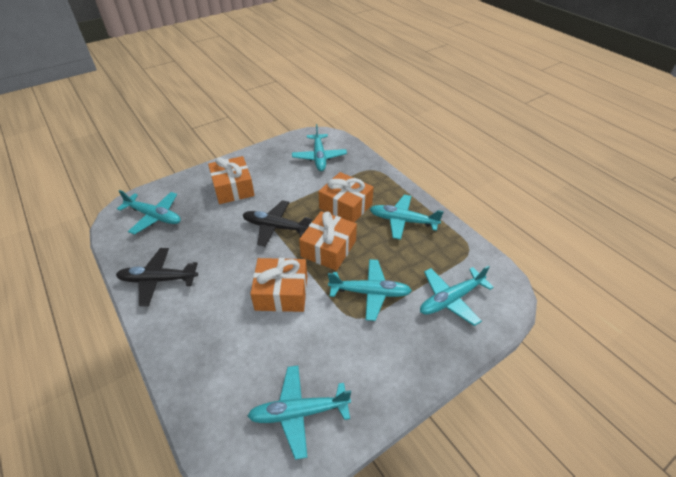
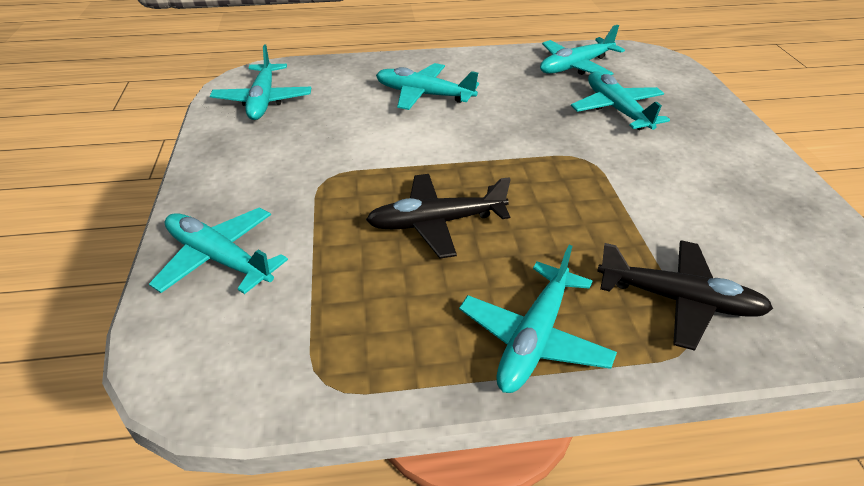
orange gift: [208,156,255,204] [250,258,307,312] [299,211,357,271] [318,172,374,223] = 4 -> none = 0

